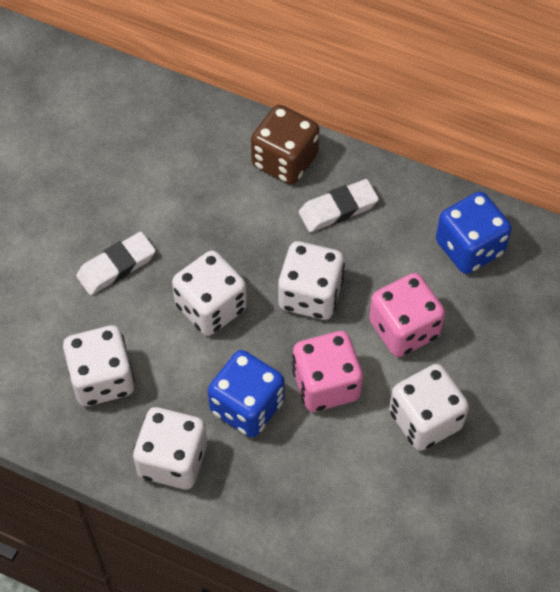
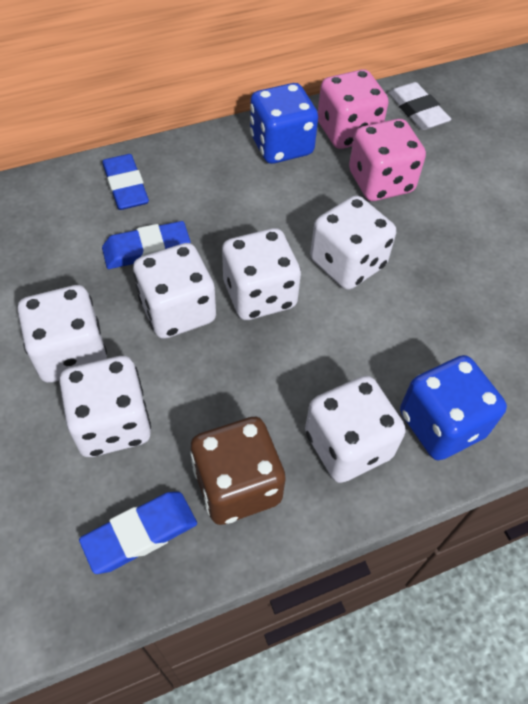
blue eraser: none = 0 -> [79,492,197,574] [102,154,149,210] [102,221,190,269] = 3
white dice: [63,325,135,406] [133,407,207,489] [172,250,247,336] [278,241,345,320] [389,364,469,451] = 5 -> [18,285,107,383] [59,356,151,457] [133,243,216,339] [222,228,301,320] [305,376,406,483] [310,195,396,290] = 6
white eraser: [76,232,156,295] [299,179,379,232] = 2 -> [389,82,451,130] = 1

